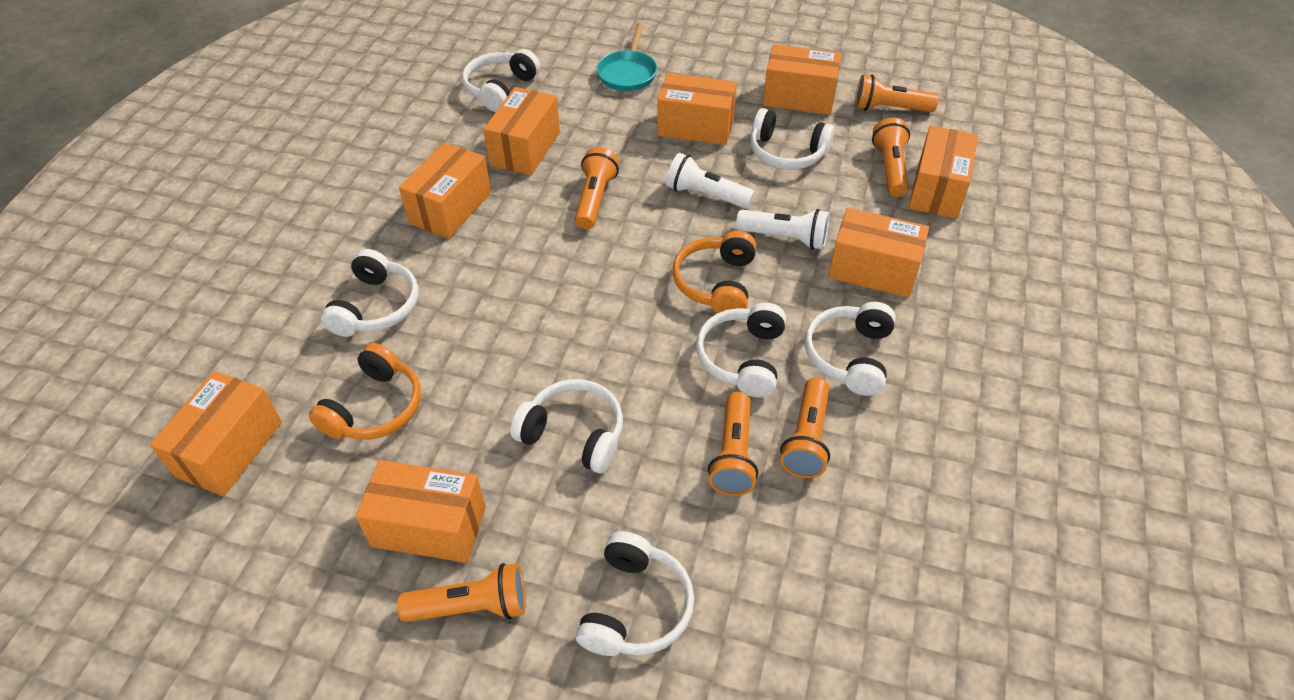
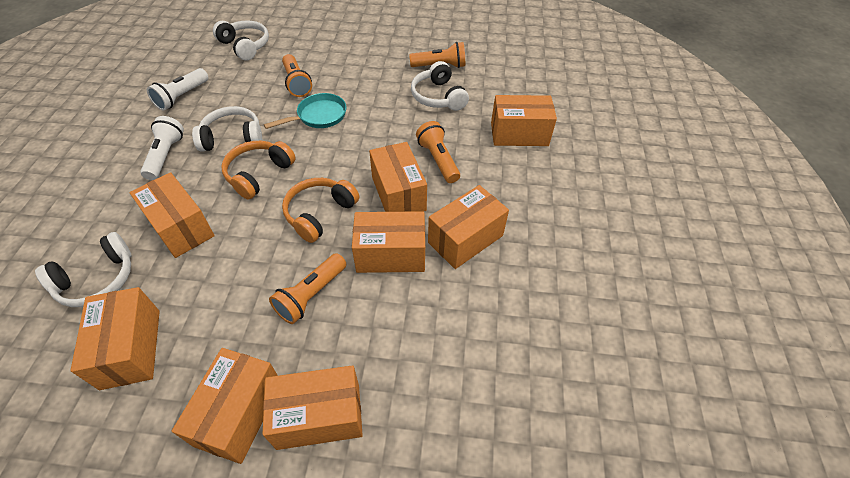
orange flashlight: [397,563,526,622] [575,147,619,229] [708,392,758,496] [780,378,830,478] [855,74,939,112] [872,118,910,197] = 6 -> [269,253,346,324] [282,54,312,97] [409,42,465,68] [416,121,460,183] = 4
white headphones: [321,249,419,337] [462,49,540,112] [510,379,623,474] [576,531,694,656] [696,303,786,397] [750,108,834,170] [805,302,896,396] = 7 -> [35,232,131,307] [192,106,262,152] [213,20,269,60] [411,61,469,111] = 4

